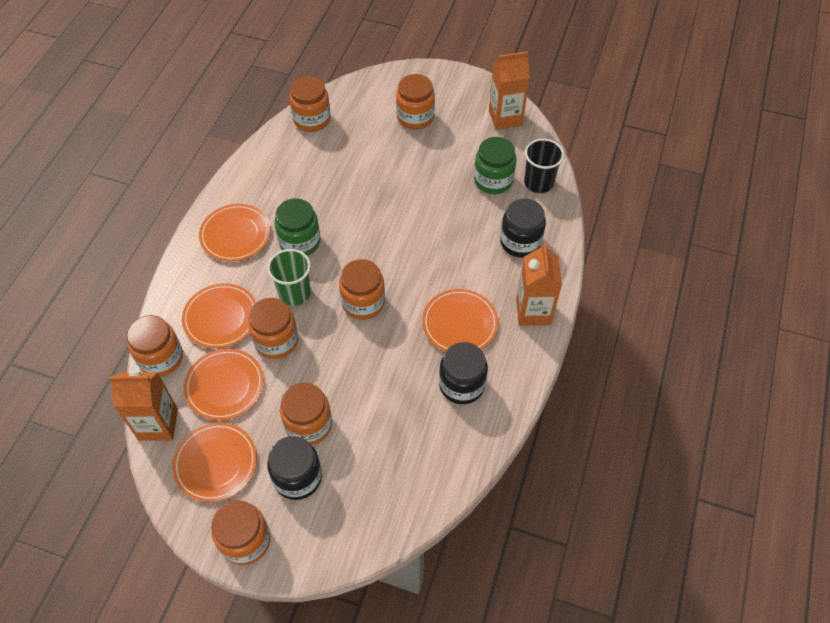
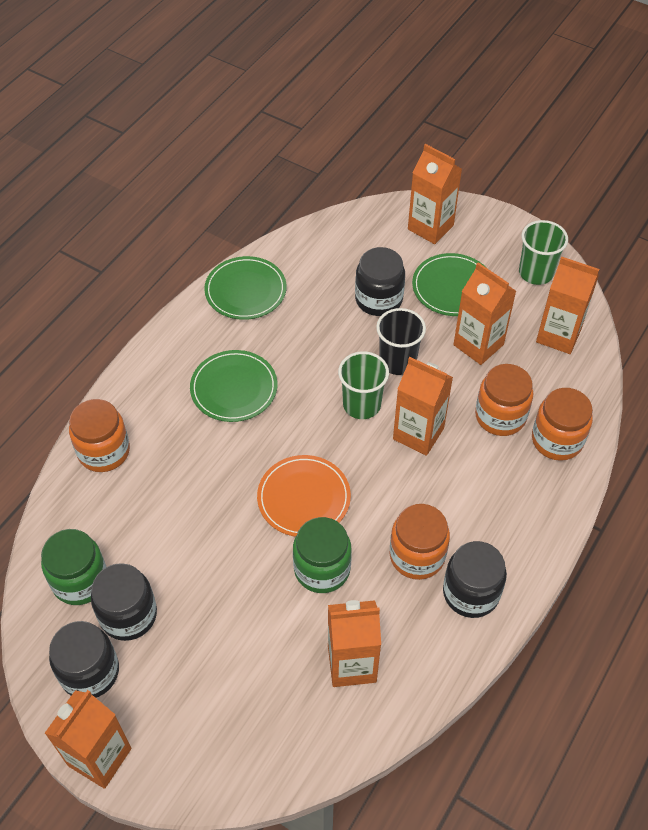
black jar: [267,436,322,500] [439,342,488,404] [500,199,546,258] = 3 -> [49,621,119,698] [91,563,157,641] [355,247,405,316] [443,541,507,618] = 4
green cup: [267,249,311,306] = 1 -> [338,351,389,419] [519,220,568,285] = 2
green plate: none = 0 -> [190,350,277,422] [204,256,287,320] [412,253,484,316] = 3
orange carton: [109,370,178,441] [489,51,530,130] [516,242,562,326] = 3 -> [45,690,132,789] [328,600,381,687] [393,357,453,456] [408,144,462,244] [453,262,516,365] [536,256,599,354] = 6
orange jar: [126,315,183,377] [211,500,271,565] [248,298,299,359] [280,383,332,445] [289,76,331,132] [339,259,385,320] [396,74,435,130] = 7 -> [69,399,130,472] [389,504,450,580] [475,364,534,436] [532,388,593,461] = 4
orange plate: [172,423,257,502] [182,283,256,349] [184,349,264,420] [199,204,271,261] [422,289,498,352] = 5 -> [257,455,351,537] = 1

